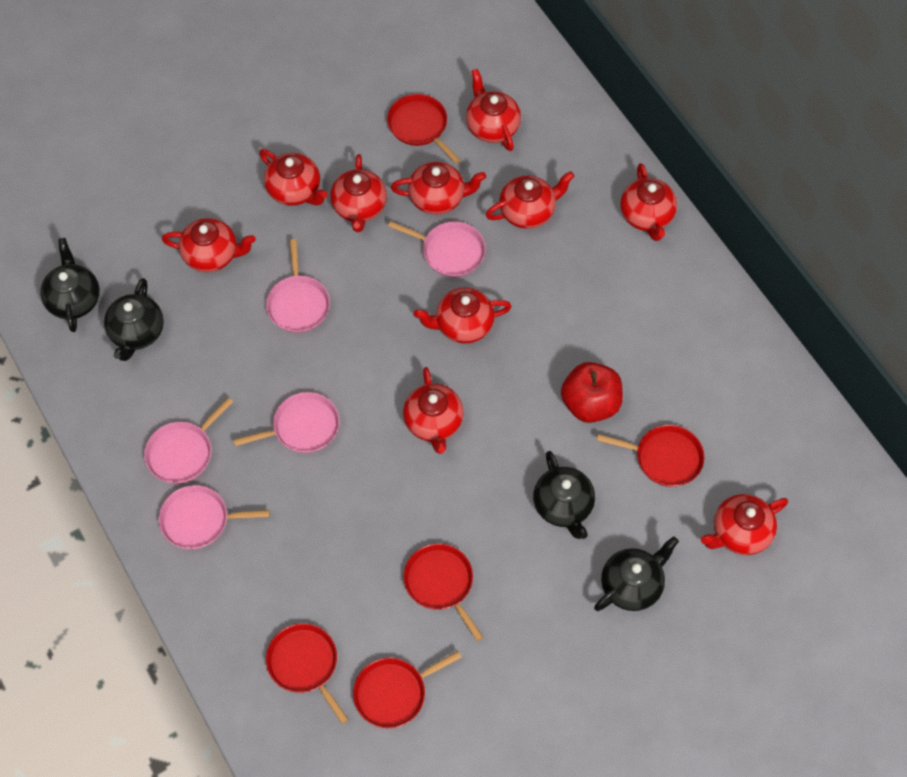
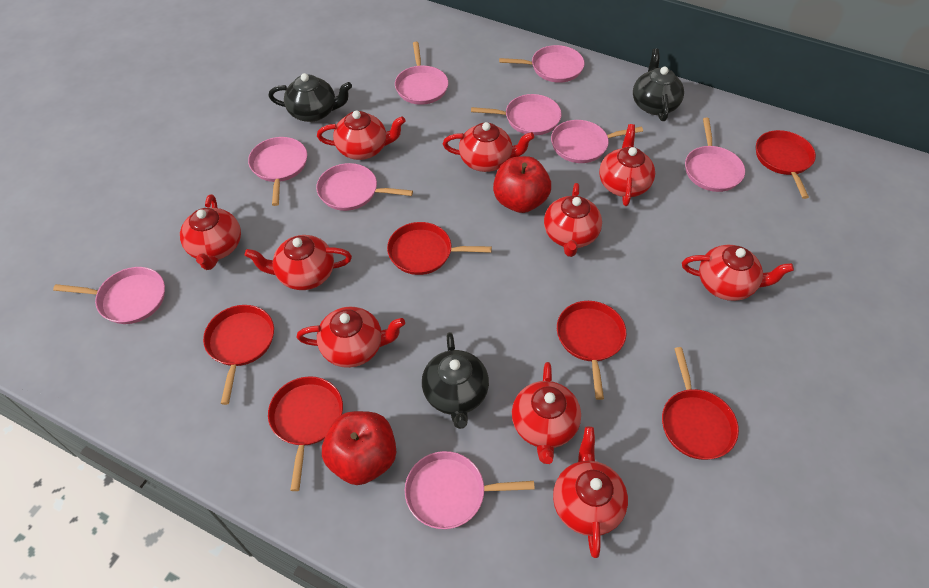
black teapot: [40,238,100,332] [104,278,164,361] [533,451,595,539] [594,536,679,611] = 4 -> [268,73,352,122] [422,332,489,429] [633,48,684,121] = 3
pink pan: [144,398,233,484] [159,485,270,549] [233,392,340,453] [266,239,330,333] [388,221,486,277] = 5 -> [53,267,165,324] [248,137,307,206] [316,163,413,211] [395,42,448,105] [405,451,535,529] [471,94,562,136] [499,45,585,83] [551,120,643,163] [685,118,745,192] = 9
red apple: [561,362,623,423] = 1 -> [322,411,396,485] [493,156,551,213] = 2
red pan: [266,623,349,724] [353,651,462,728] [387,94,461,164] [403,543,483,641] [597,425,704,487] = 5 -> [203,305,274,405] [268,376,343,491] [387,222,492,275] [557,301,626,400] [662,347,739,460] [756,130,816,199] = 6

